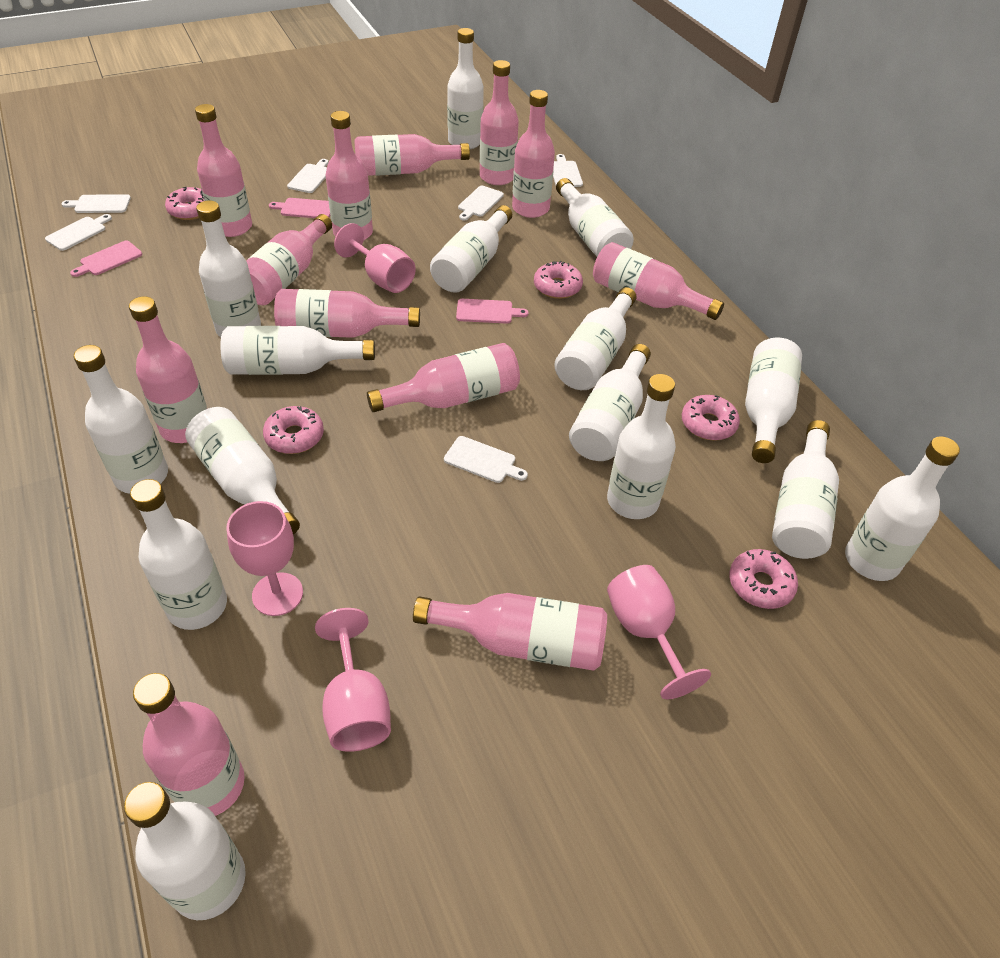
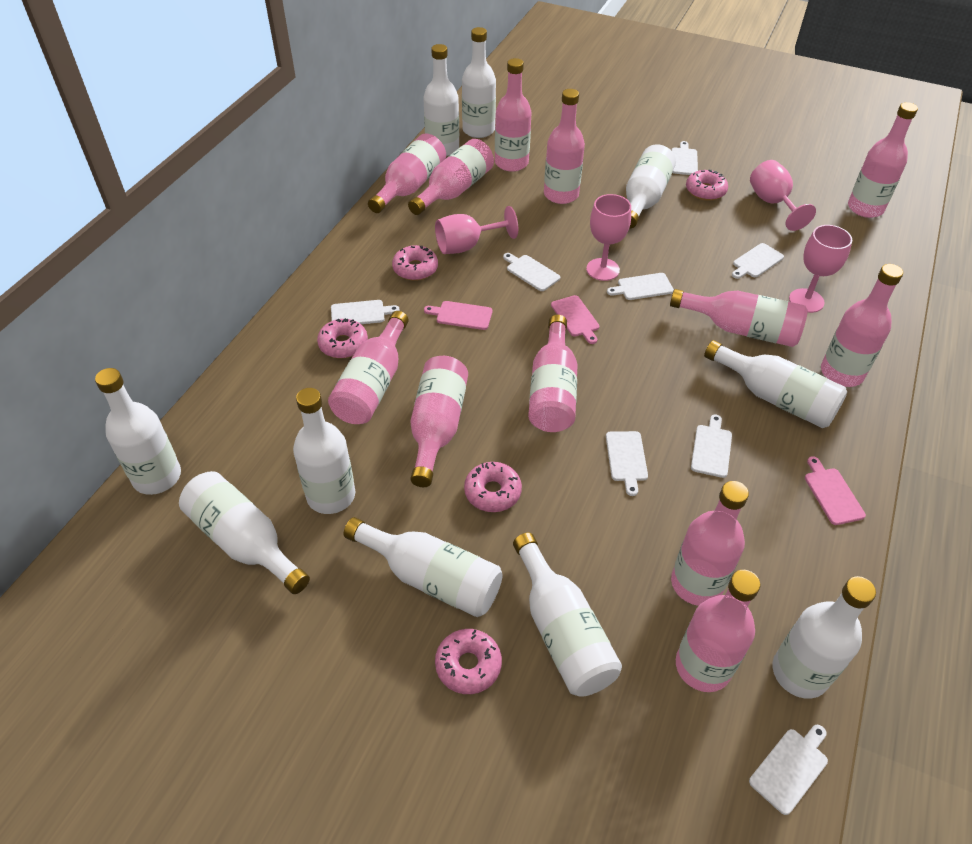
white bottle: [74,345,168,494] [124,782,246,920] [130,479,227,630] [185,407,300,535] [196,200,261,337] [220,326,375,375] [430,205,512,293] [447,28,484,149] [554,287,636,390] [556,178,634,256] [569,344,651,461] [607,374,676,519] [745,338,802,463] [772,420,839,559] [845,436,960,581] = 15 -> [95,368,181,495] [179,471,310,594] [293,388,355,514] [344,517,502,617] [423,44,459,156] [462,27,496,138] [513,533,622,697] [626,145,676,228] [704,340,847,428] [773,576,876,699] = 10
white cutting board: [45,214,112,251] [62,194,131,213] [287,159,329,193] [444,436,528,483] [458,186,504,221] [553,154,583,187] = 6 -> [331,300,399,324] [503,253,560,291] [606,431,648,496] [607,273,674,300] [671,141,698,175] [691,414,732,478] [732,243,784,279] [749,725,828,815] = 8

